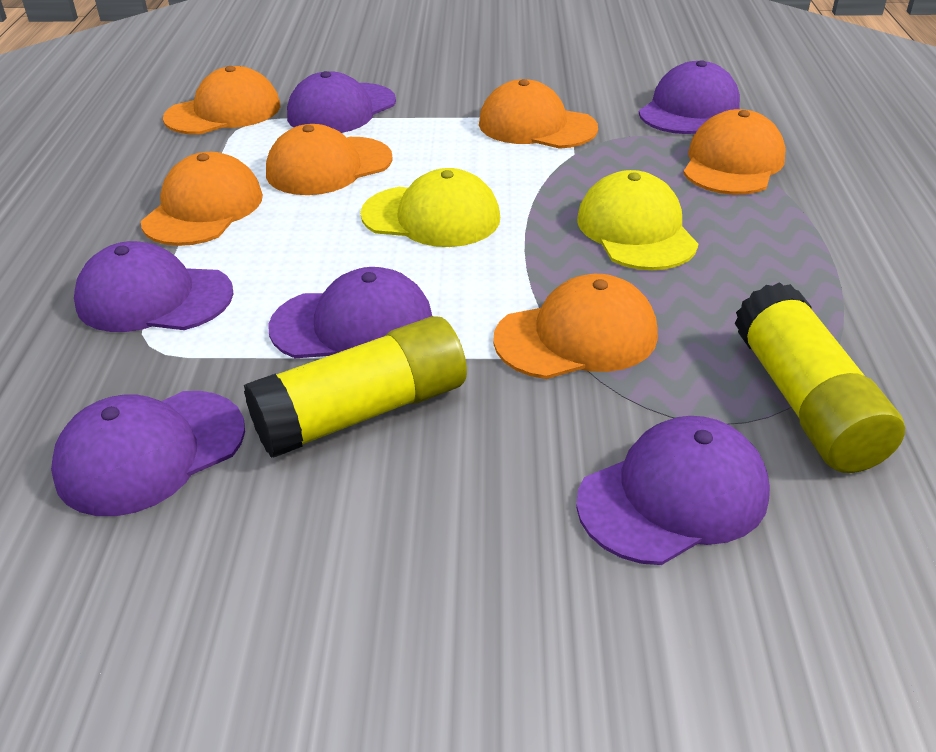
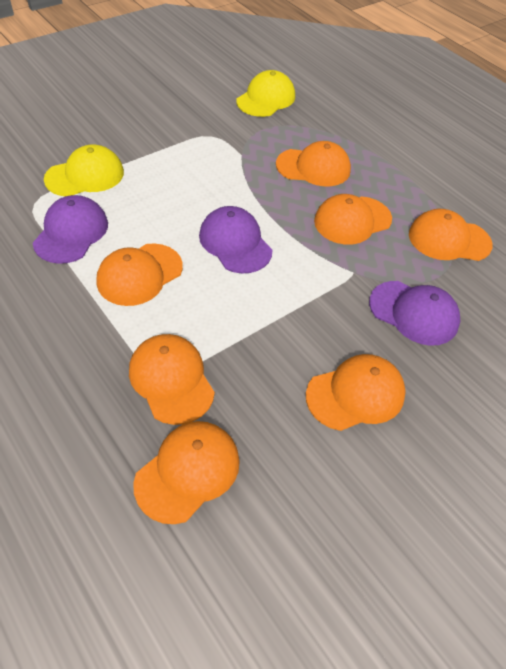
orange cap: [141,152,263,246] [163,66,280,134] [266,124,393,195] [479,79,598,149] [493,274,658,379] [683,109,786,195] = 6 -> [96,243,183,306] [129,334,215,425] [133,421,240,524] [276,141,351,186] [306,354,406,431] [314,194,392,245] [409,209,493,261] = 7
purple cap: [51,391,245,516] [74,241,233,332] [268,267,432,358] [287,71,396,133] [576,416,770,565] [639,60,740,134] = 6 -> [33,195,108,264] [199,206,272,273] [369,281,460,346] = 3
yellow glue stick: [244,316,467,458] [735,282,905,473] = 2 -> none = 0

